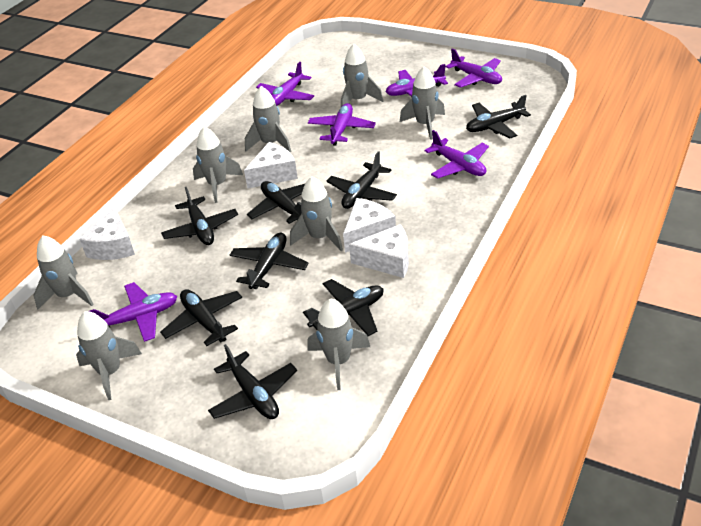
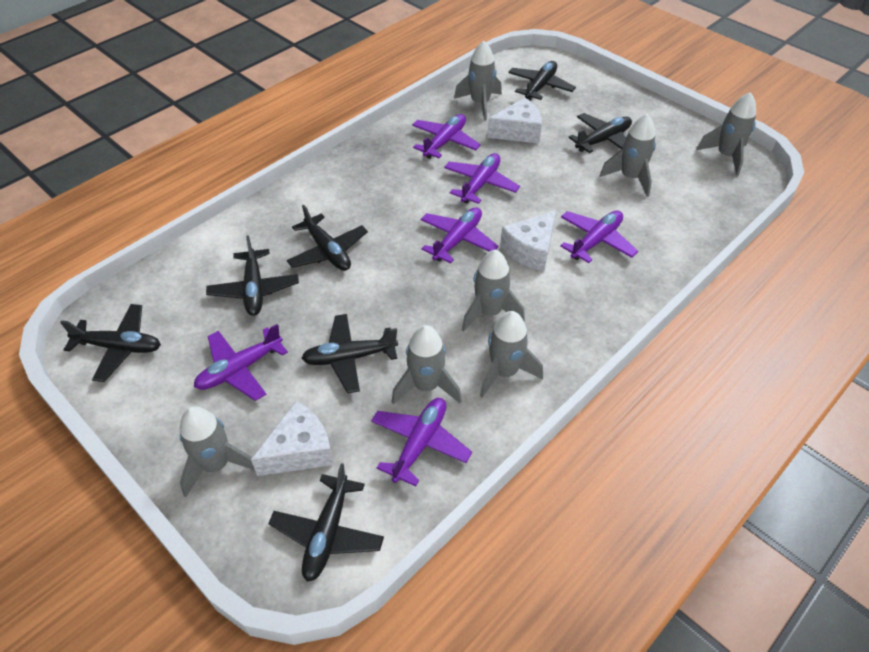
black plane: [160,289,242,346] [161,187,238,245] [208,344,297,419] [230,233,309,289] [247,181,305,224] [303,279,383,336] [326,151,397,209] [466,95,531,139] = 8 -> [60,304,161,382] [206,235,299,316] [268,463,384,582] [287,205,368,271] [301,314,398,393] [508,61,576,101] [568,113,632,153] = 7
grey rocket: [34,235,94,309] [76,311,142,400] [193,126,243,203] [245,86,291,152] [290,176,343,251] [308,298,370,390] [341,44,383,107] [400,66,445,140] = 8 -> [180,406,255,497] [392,325,462,404] [454,41,502,121] [462,249,525,331] [480,311,543,398] [600,114,656,197] [696,92,756,176] = 7
white cheese: [79,206,135,260] [244,142,298,188] [343,198,396,253] [349,224,409,278] = 4 -> [251,401,334,476] [487,98,542,143] [500,211,556,271] = 3

